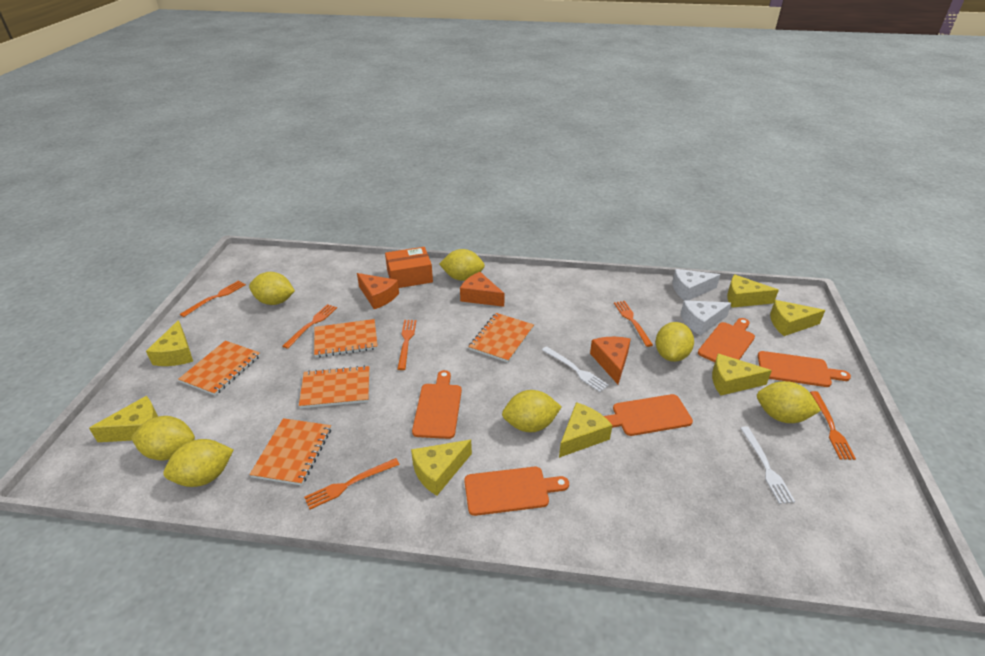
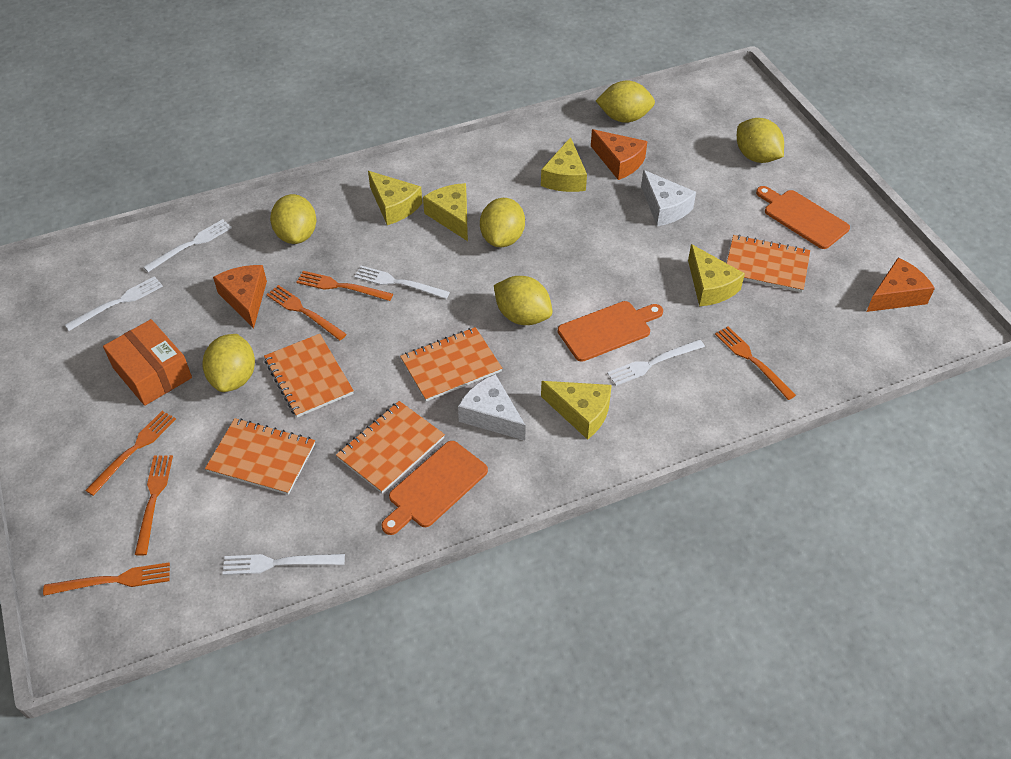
orange cutting board: [412,370,462,439] [464,467,569,516] [604,394,693,436] [698,318,755,362] [758,351,851,387] = 5 -> [381,441,488,535] [558,301,663,362] [756,186,850,249] = 3
white fork: [542,346,609,392] [740,426,795,504] = 2 -> [65,276,163,331] [143,219,232,272] [223,554,345,575] [354,266,450,299] [607,339,705,386] = 5
yellow cheese: [89,396,158,442] [146,320,193,366] [411,440,472,496] [559,402,612,458] [712,354,772,395] [727,275,779,308] [770,300,825,336] = 7 -> [368,171,422,225] [423,183,468,241] [541,137,587,192] [541,381,612,440] [688,244,745,306] = 5
yellow lemon: [131,416,195,461] [164,439,233,487] [249,272,295,305] [439,249,485,281] [502,390,561,432] [655,322,694,362] [757,381,821,423] = 7 -> [202,334,255,392] [270,194,316,244] [480,198,525,247] [494,276,553,325] [596,80,655,123] [737,118,784,163] = 6

